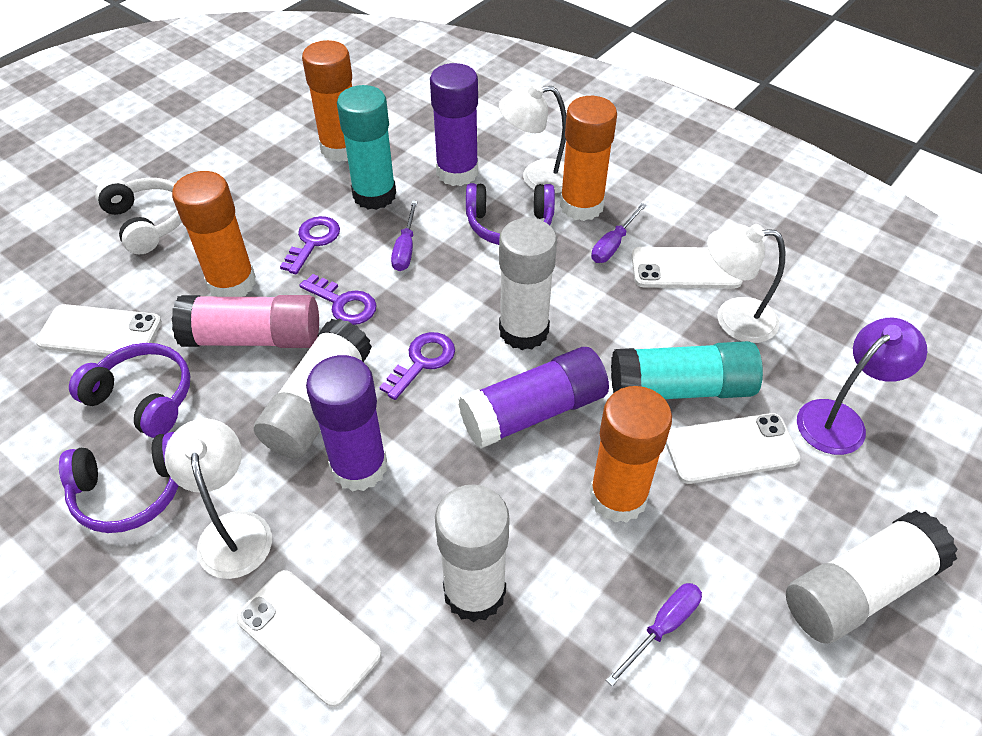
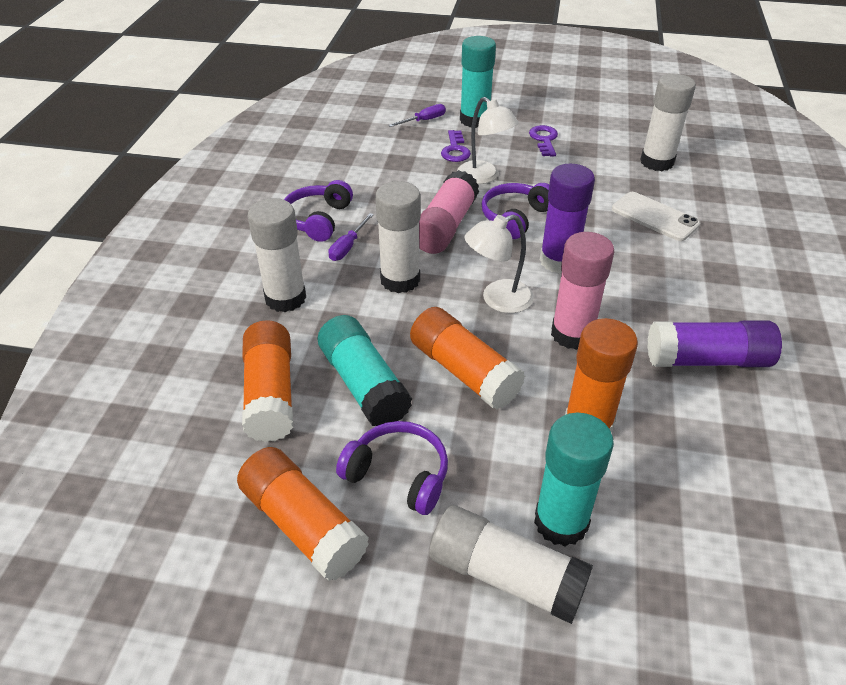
pink glue stick: [172,295,319,348] = 1 -> [419,170,479,254] [551,232,614,350] = 2
purple glue stick: [306,355,387,492] [430,63,478,186] [458,347,609,449] = 3 -> [540,164,595,274] [647,321,782,367] = 2
purple key: [280,216,340,274] [299,274,376,325] [379,332,455,400] = 3 -> [441,130,471,162] [529,125,558,157] = 2
purple lamp: [797,317,927,455] = 1 -> none = 0
purple screwdriver: [391,201,418,271] [591,203,646,263] [606,583,702,686] = 3 -> [328,213,374,261] [388,104,446,127] = 2
turquoise glue stick: [337,85,396,210] [611,341,763,399] = 2 -> [318,315,412,426] [460,36,496,128] [534,412,614,546] = 3
white headphones: [95,178,182,254] = 1 -> none = 0
white lamp: [164,418,272,579] [499,83,566,193] [707,224,785,343] = 3 -> [457,97,519,184] [465,214,534,313] = 2
white phone: [36,304,162,359] [236,570,381,707] [632,247,743,288] [666,413,800,484] = 4 -> [612,192,700,241] = 1

